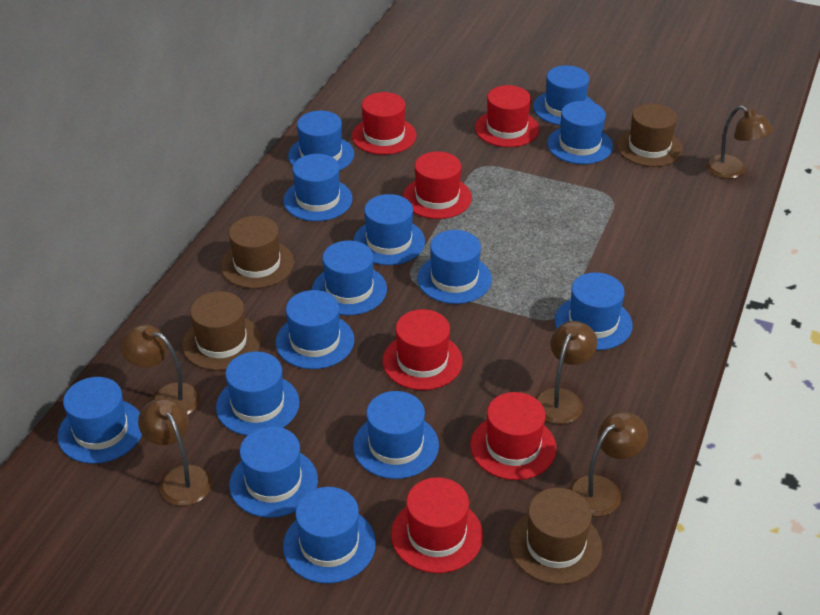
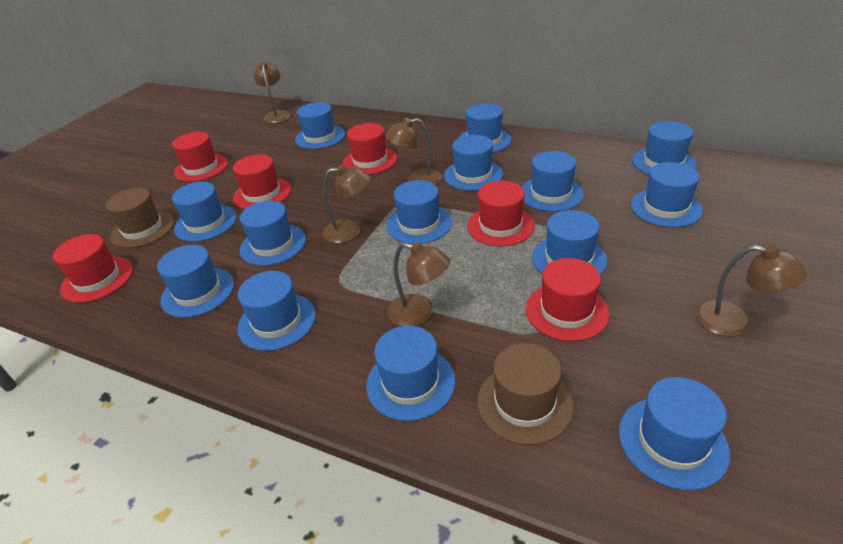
brown hat: [182,291,261,371] [220,216,294,289] [509,488,602,585] [617,103,683,167] = 4 -> [105,188,174,248] [477,343,574,445] = 2

